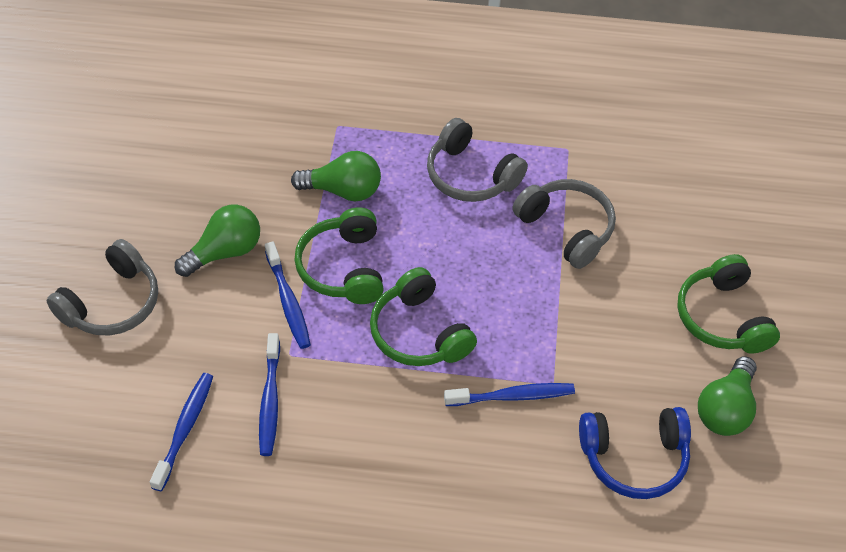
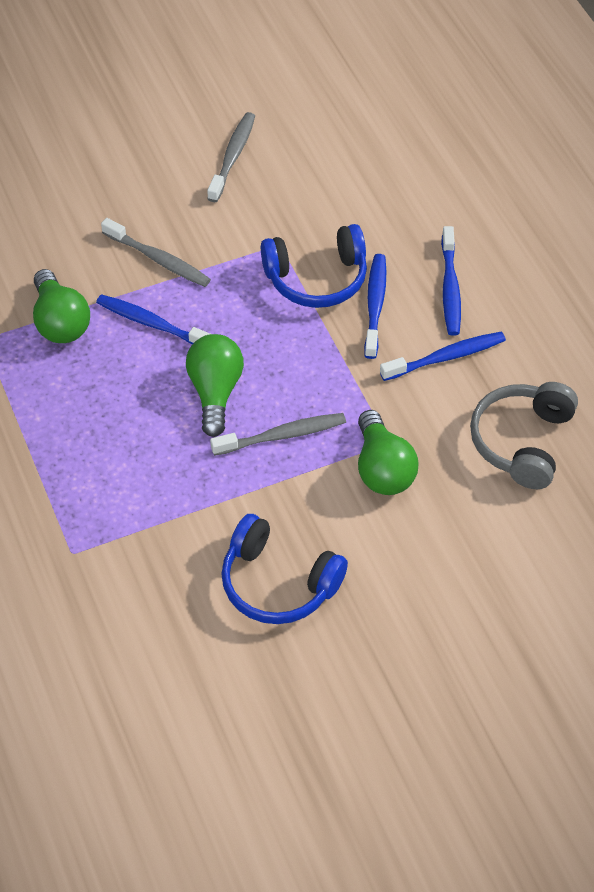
blue headphones: [579,407,691,499] = 1 -> [221,514,348,624] [261,224,367,308] = 2
green headphones: [294,207,384,304] [370,267,477,366] [677,254,780,354] = 3 -> none = 0
grey headphones: [47,239,158,336] [427,118,528,202] [512,179,616,269] = 3 -> [470,382,578,489] = 1
grey toothbrush: none = 0 -> [101,218,211,287] [207,112,255,202] [210,413,346,456] = 3

